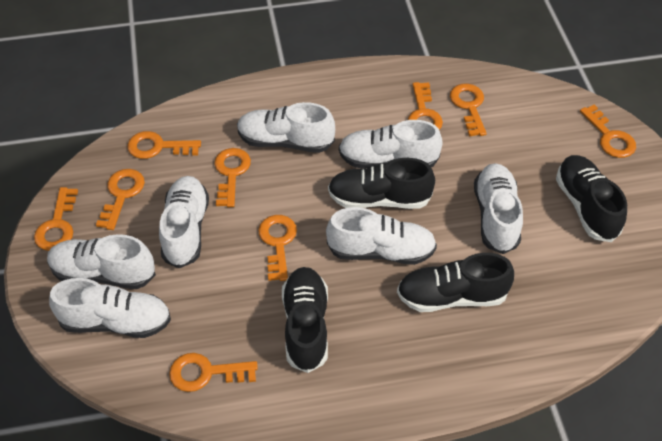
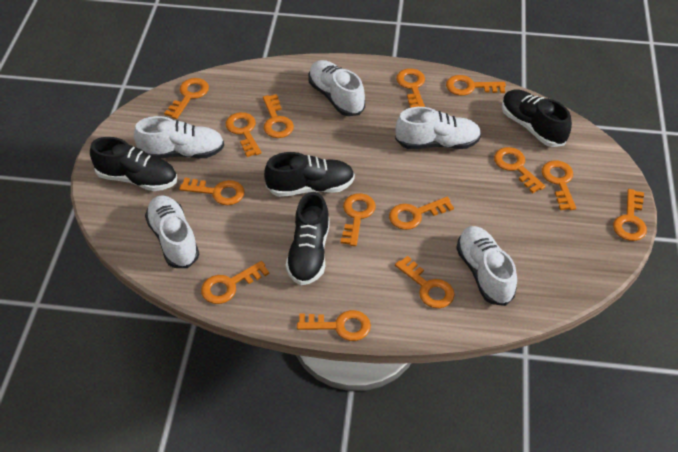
orange key: [34,187,78,251] [96,169,145,230] [127,131,201,159] [169,353,258,392] [214,148,251,207] [258,215,297,281] [408,82,443,130] [450,84,487,137] [580,104,636,158] = 9 -> [164,78,209,119] [179,178,244,205] [201,261,269,304] [226,112,261,157] [263,94,294,138] [297,310,371,341] [340,193,376,246] [389,197,454,230] [395,256,455,308] [396,68,425,108] [446,75,506,96] [494,147,546,193] [542,161,576,210] [613,189,647,241] = 14
white shoe: [47,234,156,289] [49,278,171,338] [159,176,209,268] [237,102,335,153] [326,207,437,265] [339,120,443,168] [474,163,523,254] = 7 -> [134,116,224,159] [145,195,199,268] [309,60,365,116] [395,107,481,149] [456,226,517,306] = 5

